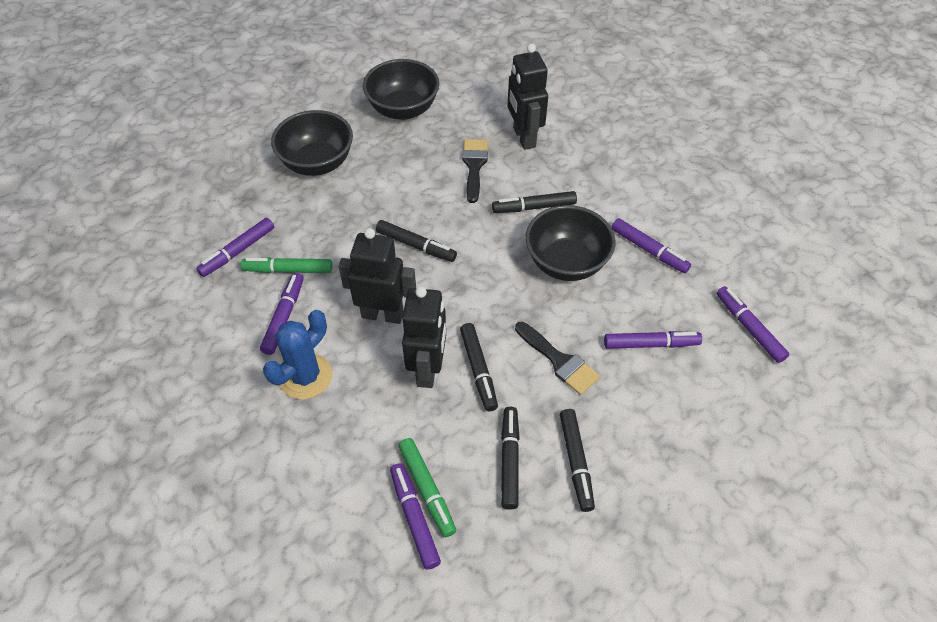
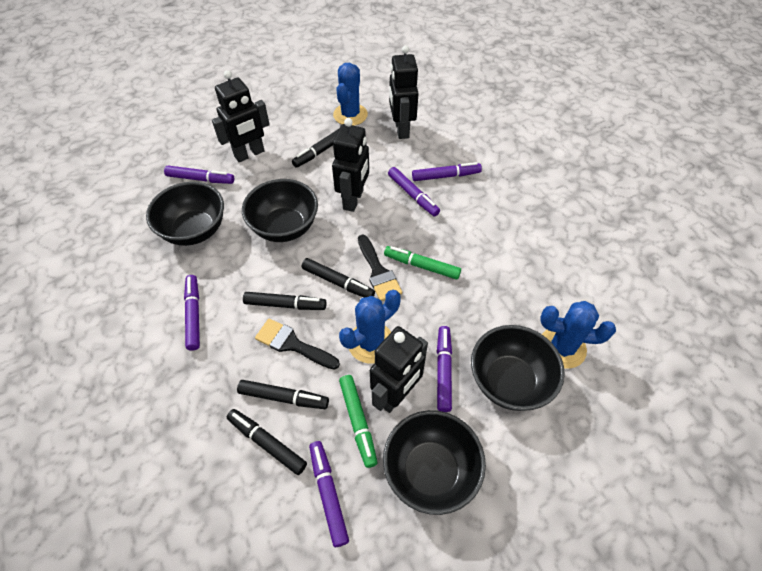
black bowl: [271,110,353,176] [363,59,439,120] [525,205,615,281] = 3 -> [146,182,224,246] [242,179,318,242] [383,410,486,515] [471,325,565,411] = 4
black robot: [338,228,416,324] [402,286,446,388] [508,44,548,150] = 3 -> [212,70,270,162] [332,118,369,212] [370,326,428,413] [389,45,419,139] = 4
blue cactus: [263,310,332,399] = 1 -> [333,63,368,126] [339,290,401,364] [541,301,616,369] = 3

